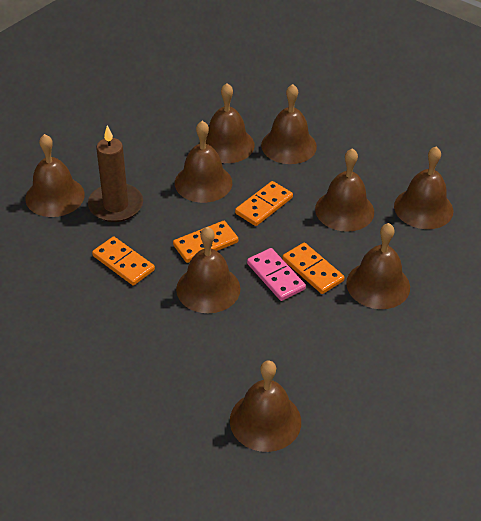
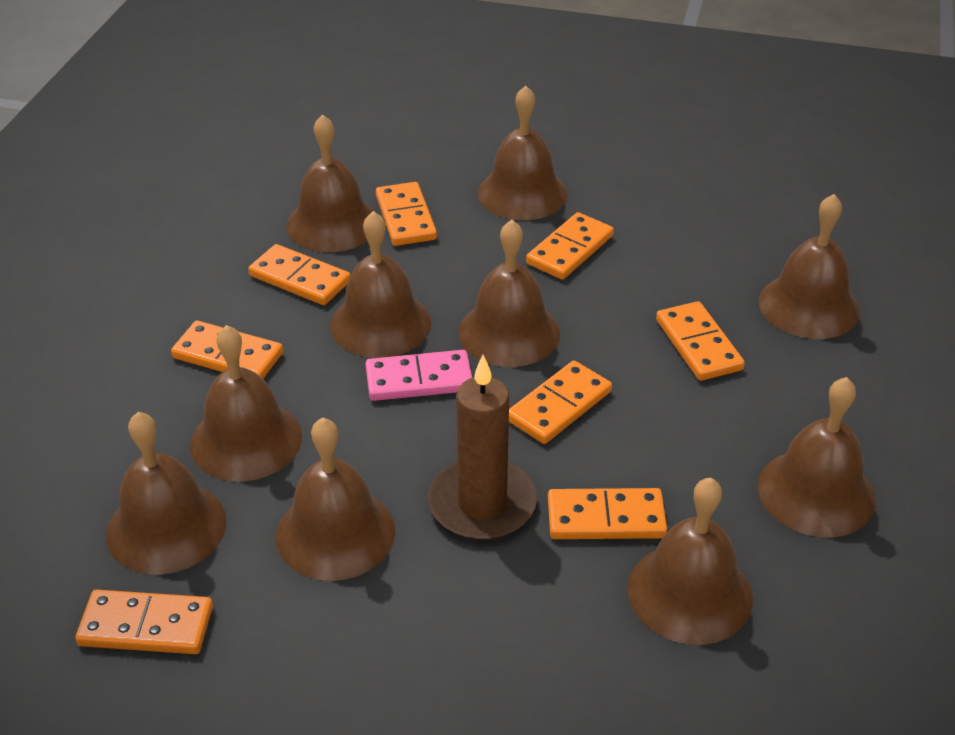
brown bell: [25,134,85,217] [175,121,232,203] [176,227,240,313] [199,83,255,163] [230,360,301,452] [261,84,317,164] [315,148,374,232] [346,223,410,309] [394,146,453,229] = 9 -> [106,412,227,575] [190,325,302,482] [276,418,396,581] [286,114,375,252] [330,211,431,358] [459,220,560,367] [478,86,567,220] [628,478,753,645] [758,377,876,537] [759,194,860,339] = 10
orange domino: [92,237,155,286] [173,221,238,263] [235,181,293,226] [282,243,344,294] = 4 -> [75,589,213,654] [171,321,283,379] [248,244,350,305] [376,182,437,246] [509,361,612,444] [526,212,614,279] [548,488,667,539] [656,301,745,381] = 8

